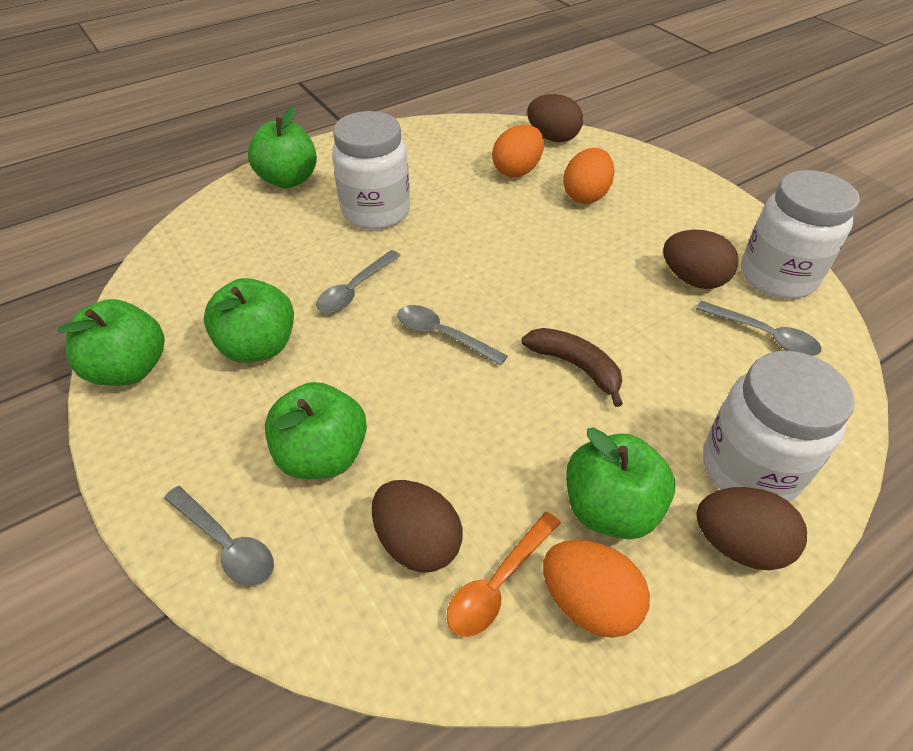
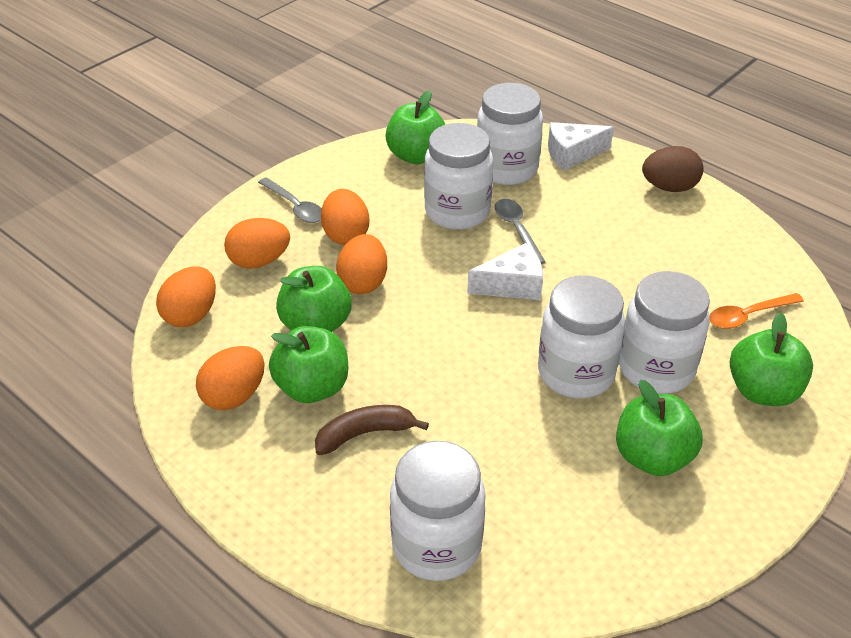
brown egg: [372,480,463,572] [527,94,583,142] [663,230,738,289] [696,487,807,570] = 4 -> [642,146,704,192] = 1
grey spoon: [164,486,274,586] [316,250,401,313] [398,305,508,366] [696,301,822,356] = 4 -> [258,177,322,223] [495,199,545,264] = 2
orange egg: [492,125,544,177] [543,540,650,638] [563,148,614,204] = 3 -> [156,267,216,327] [196,346,265,410] [224,218,290,269] [321,189,369,245] [336,234,387,294] = 5
white cheese: none = 0 -> [467,243,543,300] [548,122,614,171] = 2
white jar: [332,111,410,230] [703,351,855,502] [741,170,860,299] = 3 -> [390,441,486,581] [424,123,493,230] [477,83,543,185] [538,275,625,398] [619,271,710,394] = 5

